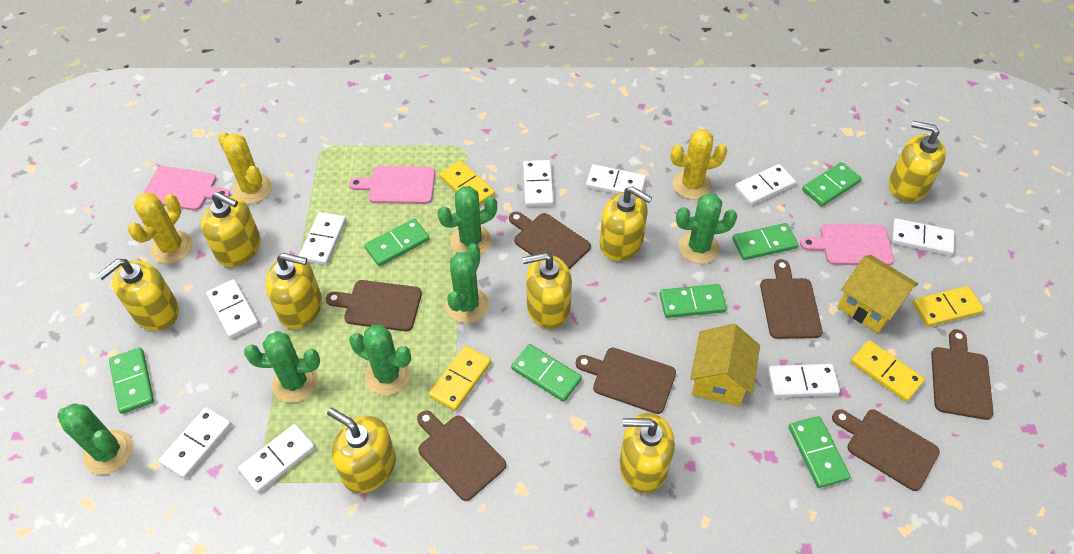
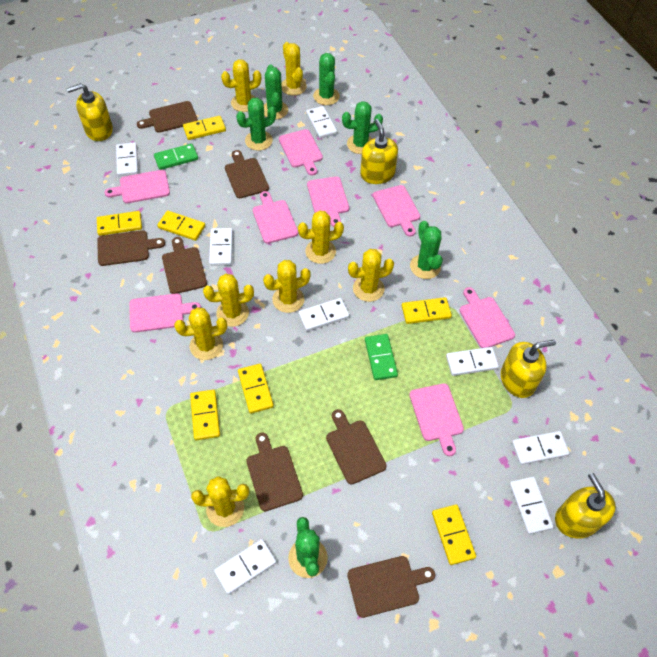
green domino: [109,348,154,414] [364,218,430,267] [511,344,582,402] [660,284,727,318] [732,223,799,260] [789,416,851,488] [802,162,862,206] = 7 -> [154,144,198,170] [365,334,398,380] = 2
pink cutting board: [143,166,231,211] [349,166,435,204] [800,224,894,266] = 3 -> [104,170,170,203] [129,293,201,333] [253,191,298,244] [279,129,323,175] [307,176,349,227] [373,185,420,236] [409,383,464,456] [459,287,515,348] = 8
white domino: [159,407,232,479] [206,279,259,339] [238,424,315,493] [299,212,346,265] [523,160,554,207] [586,164,646,194] [734,164,796,206] [768,364,840,398] [892,218,954,256] = 9 -> [116,142,138,176] [209,228,233,266] [214,539,277,595] [298,298,350,331] [306,106,337,139] [446,347,499,376] [509,477,554,534] [512,431,569,465] = 8
yellow cactus: [127,193,192,264] [218,132,272,204] [670,129,727,200] = 3 -> [174,307,227,360] [191,476,249,527] [203,274,254,327] [221,59,261,112] [263,260,311,313] [281,42,307,96] [298,211,344,264] [348,249,394,302] = 8
yellow domino: [429,346,491,411] [439,160,495,206] [851,340,925,402] [912,286,984,327] = 4 -> [97,211,142,236] [157,211,205,241] [183,116,226,140] [190,390,220,440] [238,364,274,414] [402,297,452,324] [432,504,476,565] = 7
yellow house: [690,324,760,407] [837,255,918,333] = 2 -> none = 0
yellow soap dispenser: [97,259,179,331] [201,192,261,267] [265,253,322,329] [327,408,396,493] [522,252,572,329] [600,186,652,261] [619,413,675,493] [889,121,946,202] = 8 -> [67,83,113,141] [360,119,398,184] [501,340,556,398] [555,473,616,539] = 4

